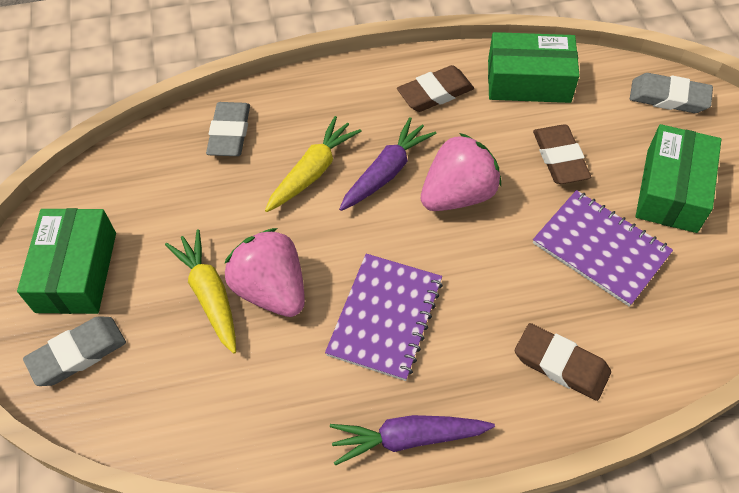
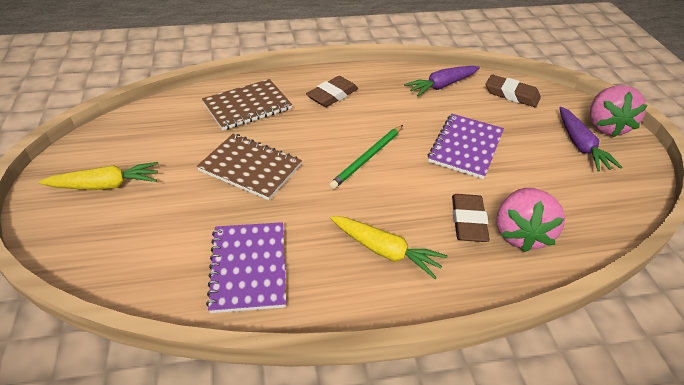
brown notebook: none = 0 -> [197,134,302,200] [202,79,292,130] = 2
green box: [17,208,116,314] [488,32,580,103] [636,124,721,233] = 3 -> none = 0
green pencil: none = 0 -> [329,125,403,189] = 1
grey eraser: [23,316,126,386] [206,102,250,156] [630,73,713,113] = 3 -> none = 0

